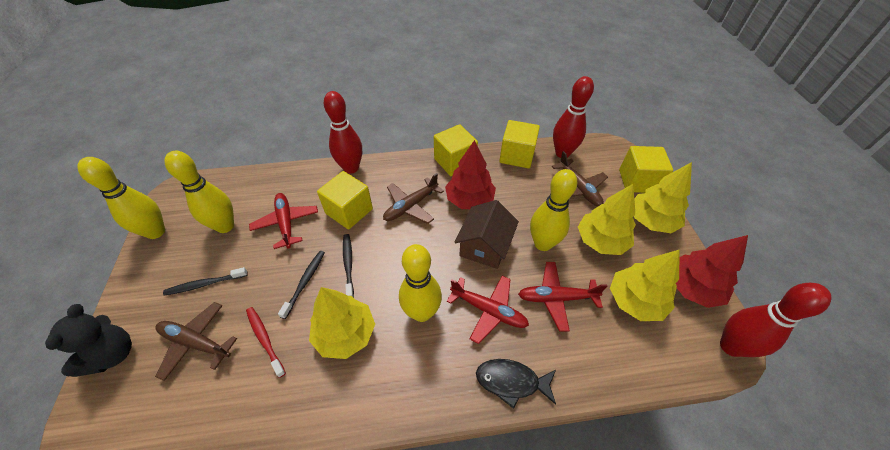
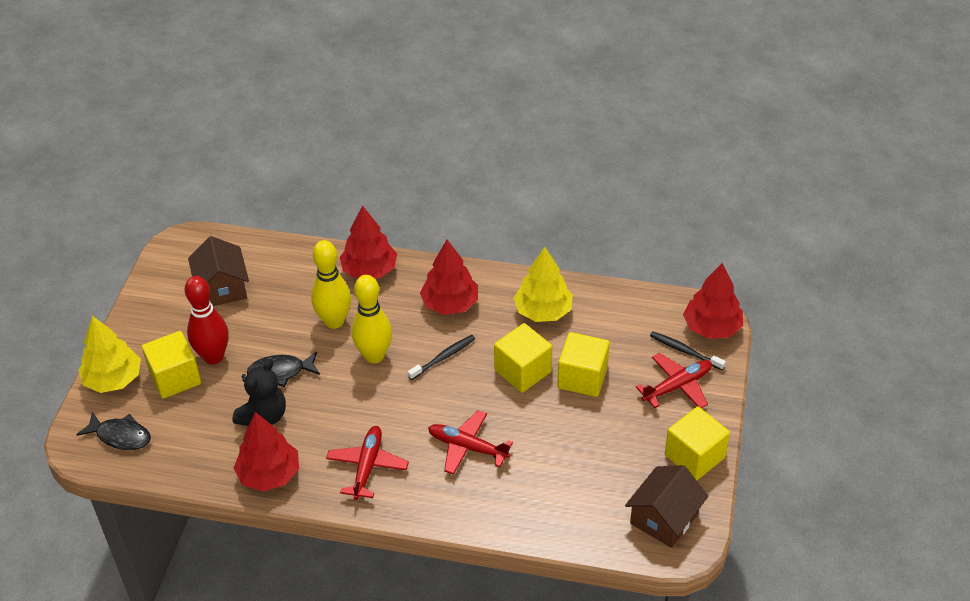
black fish: [476,359,556,409] = 1 -> [76,412,151,450] [247,352,320,387] = 2
black toothbrush: [163,267,248,296] [278,251,325,319] [343,234,354,298] = 3 -> [408,335,475,380] [650,331,726,370] = 2
brown house: [454,200,519,269] = 1 -> [188,236,249,306] [625,465,709,548] = 2
brown plane: [155,302,237,381] [383,173,444,224] [552,151,608,207] = 3 -> none = 0
red bowling pin: [324,91,362,174] [553,76,594,158] [720,283,831,357] = 3 -> [185,276,229,365] = 1
red toothbrush: [246,307,286,378] = 1 -> none = 0
red tree: [445,140,496,209] [676,235,748,308] = 2 -> [234,412,299,492] [340,205,397,279] [420,240,478,315] [683,263,743,339] = 4
yellow bowling pin: [77,157,165,239] [165,151,234,233] [399,244,442,322] [530,169,577,251] = 4 -> [311,240,351,329] [352,275,392,364] = 2
yellow tree: [309,287,375,359] [578,184,636,255] [610,249,680,321] [634,162,692,233] = 4 -> [78,316,141,393] [514,247,573,322] = 2

